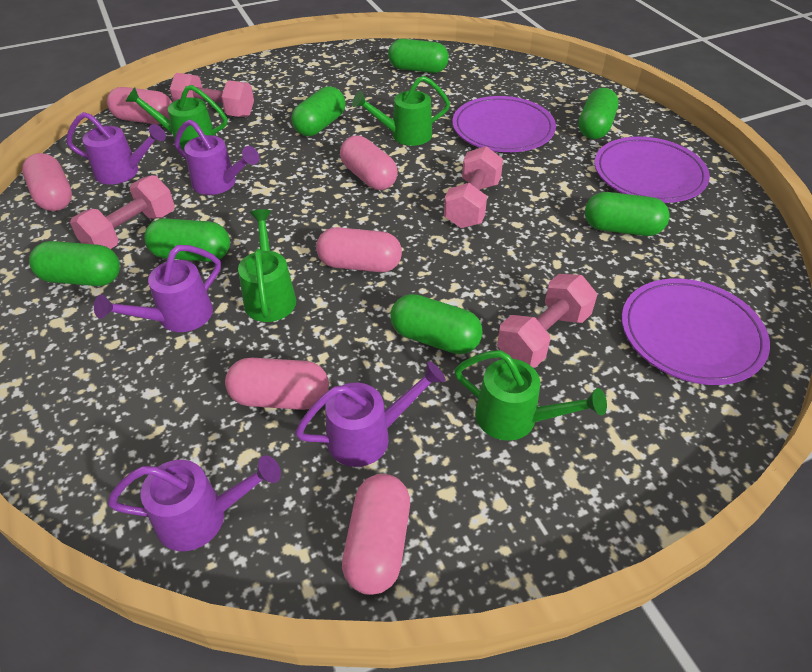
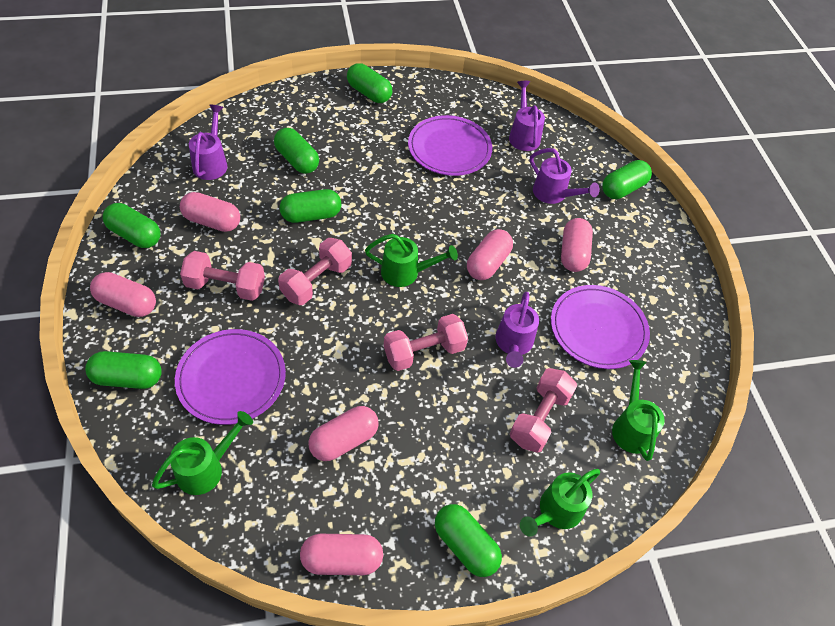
purple watering can: [66,112,166,184] [94,245,221,332] [108,455,281,551] [174,119,259,195] [295,361,446,467] = 5 -> [189,104,227,180] [495,292,539,368] [509,81,545,151] [530,148,600,204] = 4

